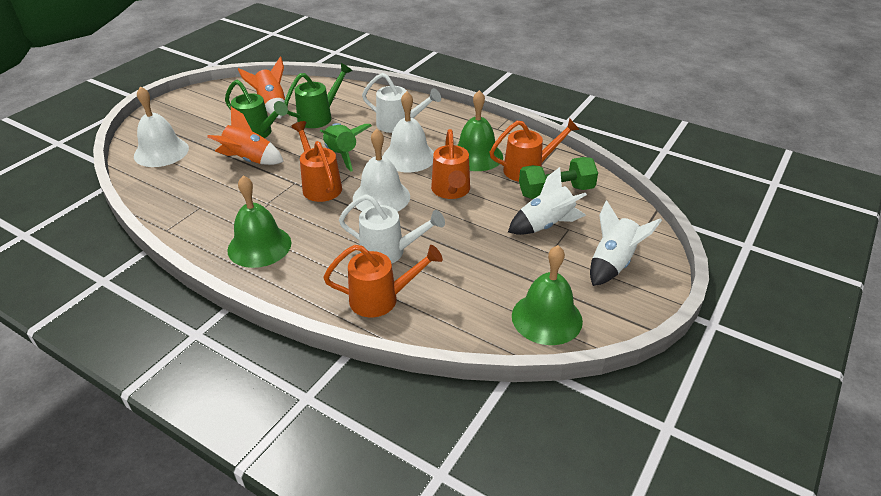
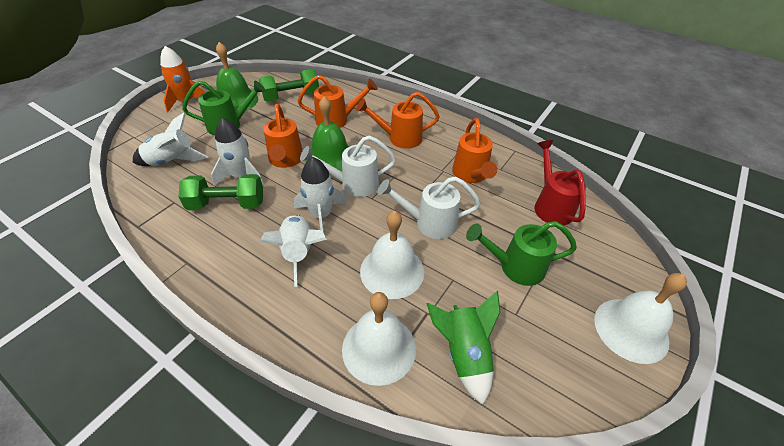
green bell: [227,176,292,268] [457,90,503,171] [512,245,583,345] = 3 -> [216,42,258,111] [306,96,349,175] = 2
green dumbbell: [519,157,598,199] = 1 -> [179,174,263,210] [259,69,319,102] = 2
orange rocket: [207,107,284,165] [238,57,285,119] = 2 -> [160,46,205,112] = 1
red watering can: none = 0 -> [534,140,586,225] = 1
white rocket: [508,167,587,235] [590,200,662,286] = 2 -> [133,112,208,166] [211,117,264,186] [259,215,327,287] [294,157,347,232] = 4

